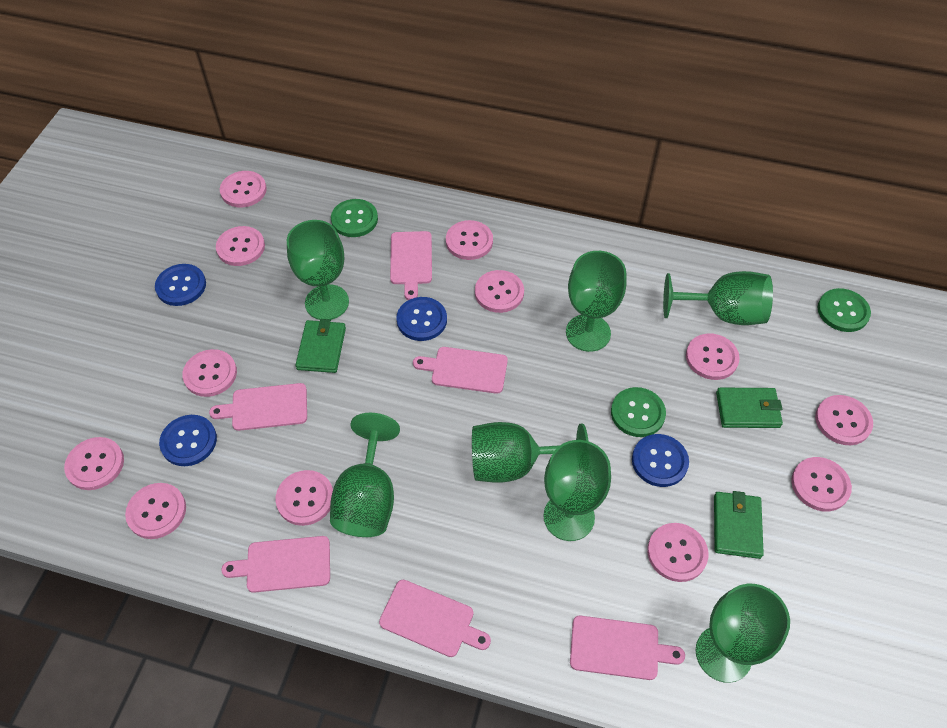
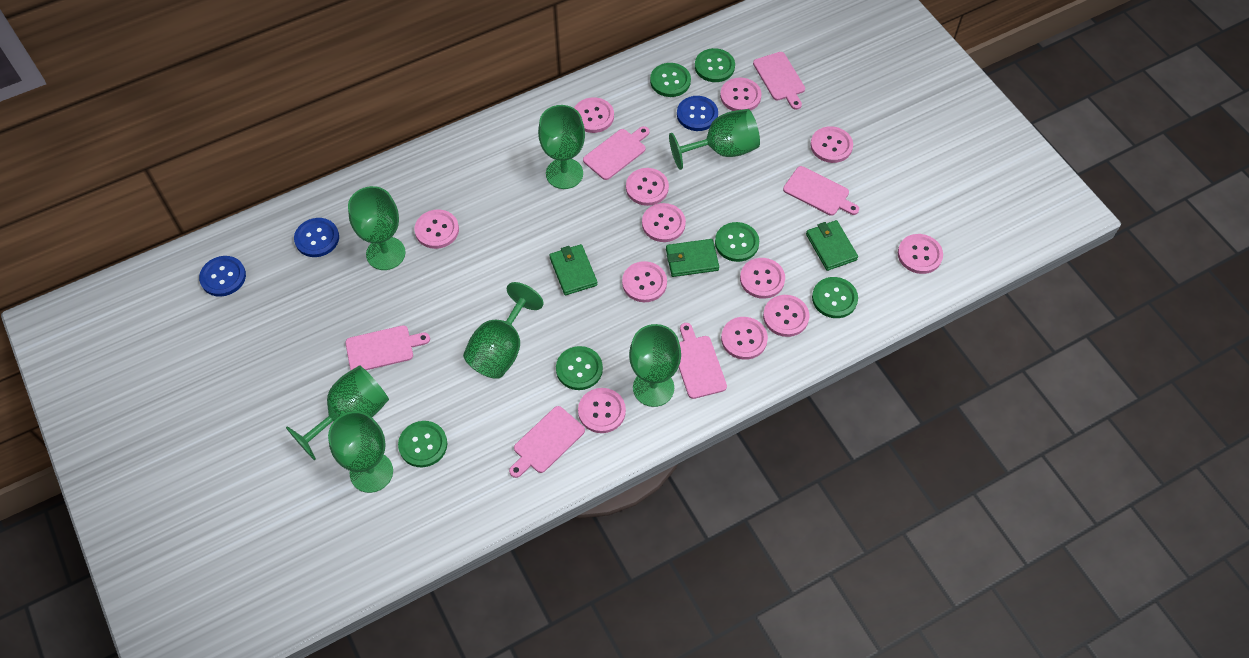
blue button: [155,264,206,306] [159,415,217,466] [396,297,447,341] [632,434,689,487] = 4 -> [199,256,246,297] [294,218,339,257] [677,96,718,131] = 3
green button: [331,199,378,237] [611,387,666,437] [818,288,871,332] = 3 -> [398,421,447,467] [556,346,603,390] [650,63,691,97] [695,48,735,82] [715,222,759,262] [812,277,858,318] = 6

